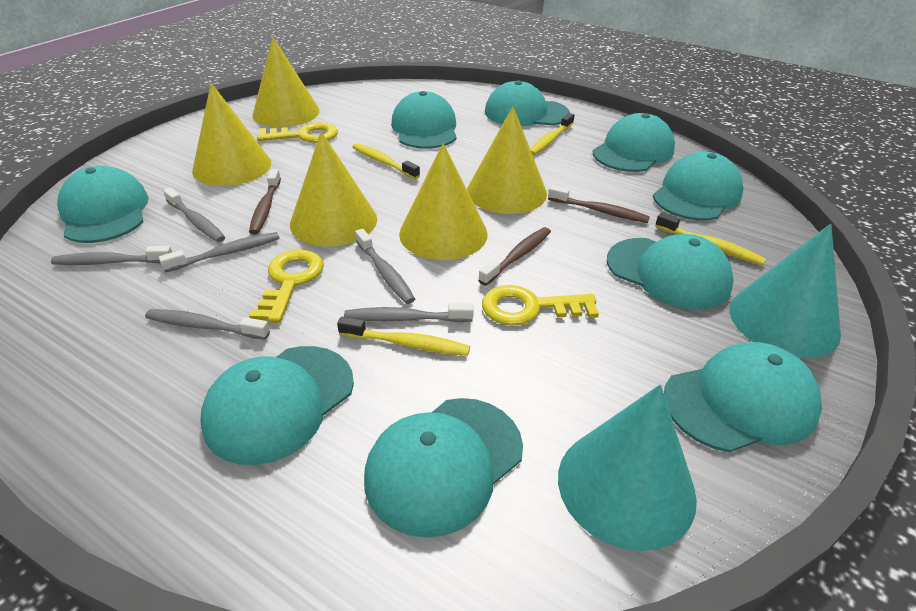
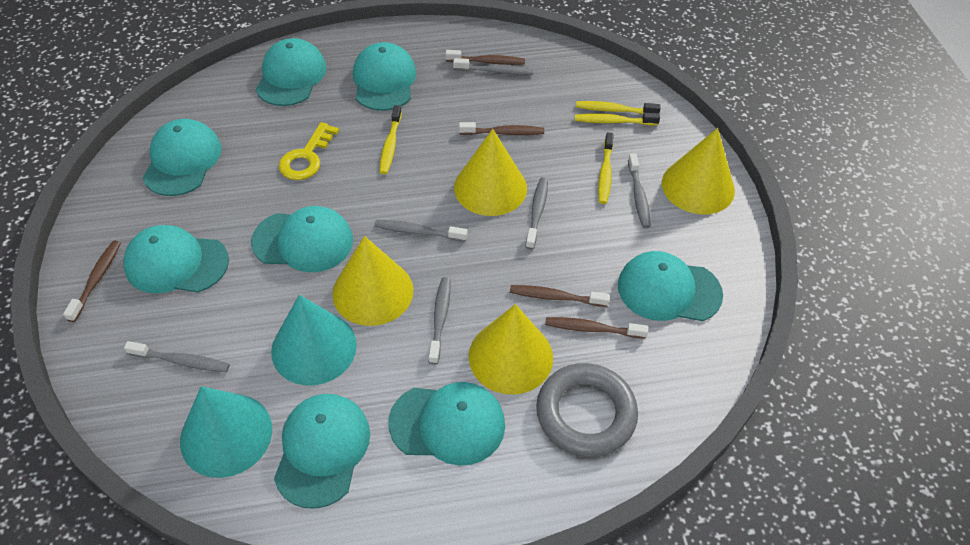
brown toothbrush: [249,169,281,234] [478,227,551,286] [548,185,650,223] = 3 -> [63,241,121,322] [446,50,525,65] [459,122,544,135] [510,285,610,307] [545,317,648,339] = 5
grey ring: none = 0 -> [536,363,638,457] = 1
turquoise cap: [57,166,149,243] [200,346,354,465] [364,398,523,538] [391,91,457,149] [485,81,570,126] [593,113,675,172] [607,234,734,309] [653,152,743,220] [664,342,822,452] = 9 -> [123,225,229,293] [143,119,222,196] [251,206,353,272] [256,38,326,106] [274,394,370,509] [353,42,416,111] [389,382,505,466] [618,251,723,321] = 8
yellow cone: [192,83,271,186] [252,37,320,127] [290,131,377,247] [399,143,488,260] [467,106,547,214] = 5 -> [332,236,413,326] [454,129,527,216] [469,304,553,395] [662,128,735,215] = 4
yellow key: [249,250,324,323] [257,122,338,143] [482,285,599,326] = 3 -> [279,122,339,180] = 1

